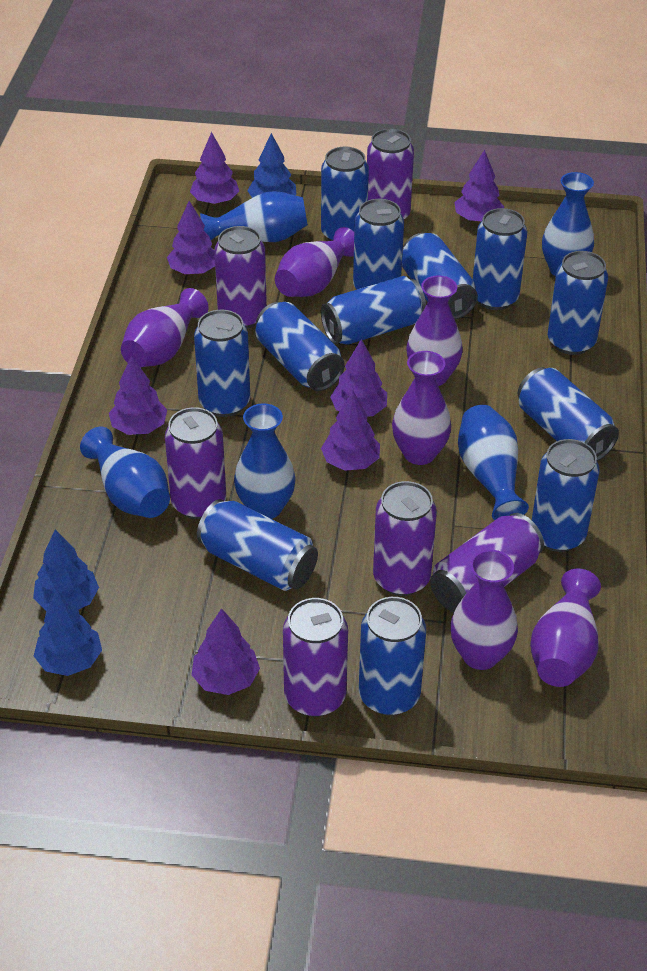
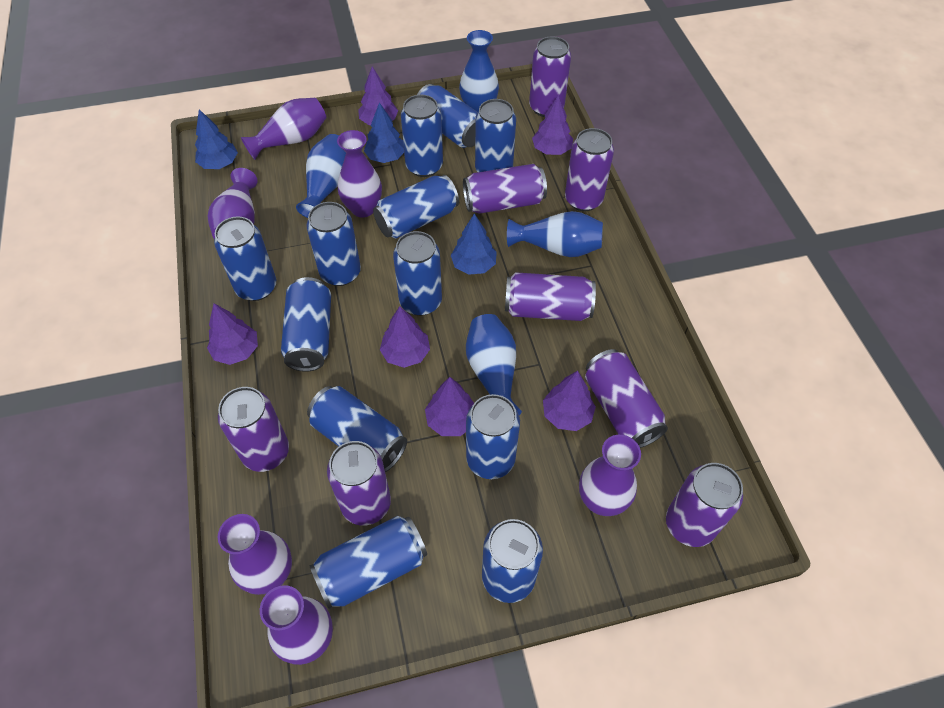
blue vase: [80,427,170,518] [200,191,308,242] [234,403,296,519] [458,405,529,520] [542,172,594,276] = 5 -> [296,134,346,218] [459,30,499,112] [466,314,522,415] [507,211,603,257] = 4
purple can: [165,407,226,519] [214,226,267,329] [283,598,348,717] [367,129,414,220] [373,481,437,596] [430,513,544,612] = 6 -> [218,387,289,472] [327,441,391,526] [463,164,547,214] [505,272,596,321] [529,36,571,117] [565,128,614,211] [585,349,668,448] [666,463,743,547] = 8
purple tree: [109,356,167,435] [167,201,215,275] [190,132,239,205] [191,608,260,695] [321,391,380,471] [330,339,387,417] [454,150,504,223] = 7 -> [207,303,258,365] [358,67,398,125] [380,306,430,368] [425,377,474,436] [532,95,573,155] [543,371,596,431] = 6

